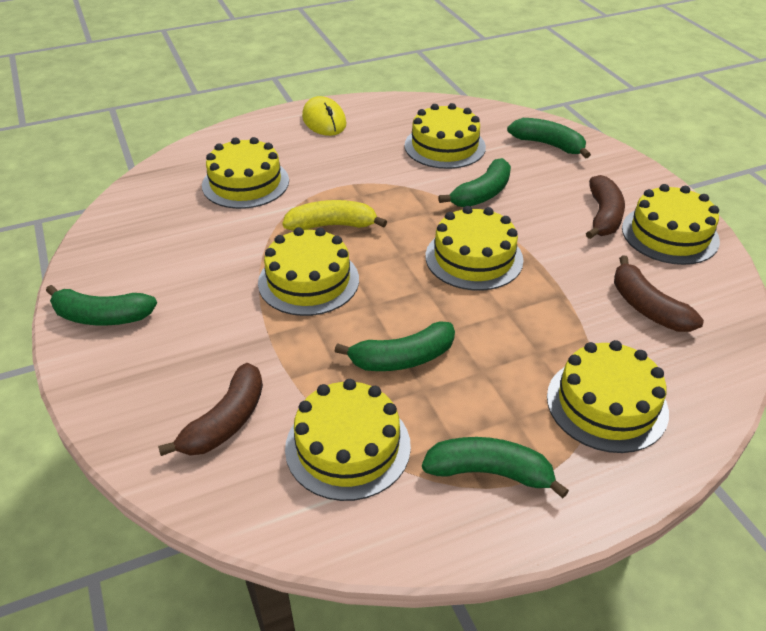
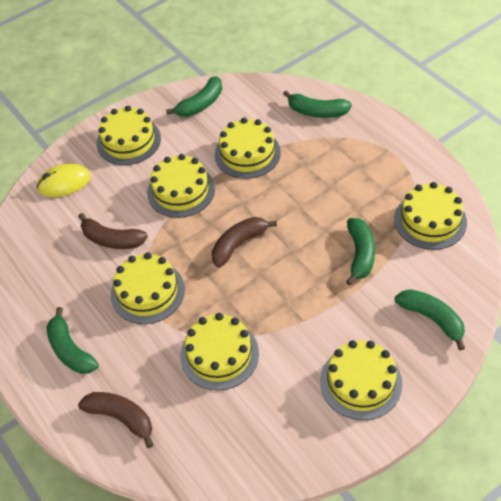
yellow banana: [282,200,387,231] = 1 -> none = 0

